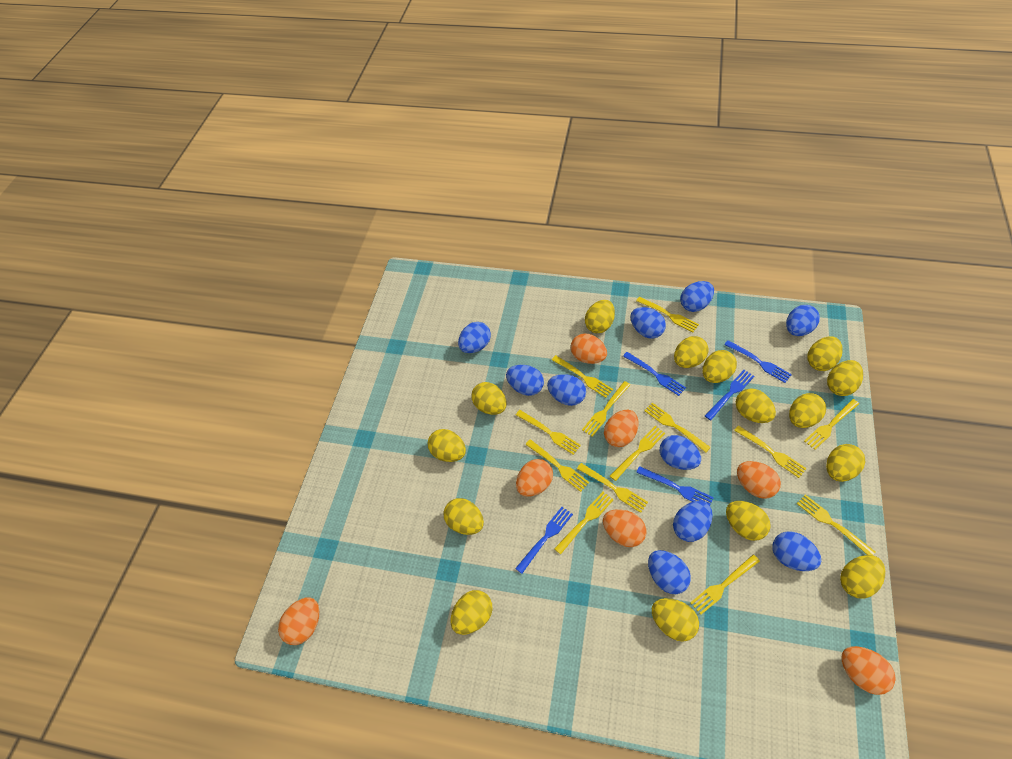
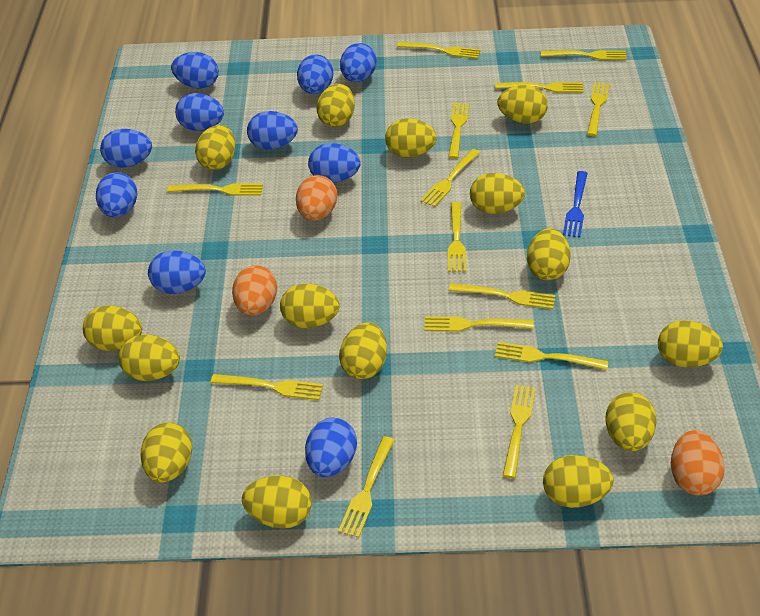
blue fork: [515,507,573,574] [623,352,686,396] [636,466,714,505] [705,370,754,420] [724,340,792,383] = 5 -> [563,171,588,237] = 1
orange egg: [278,597,319,645] [516,459,553,497] [571,333,607,364] [603,509,646,547] [604,410,638,447] [737,461,781,499] [841,646,896,695] = 7 -> [232,265,277,316] [296,175,337,221] [671,430,725,496] = 3
yellow fork: [516,410,581,455] [525,439,589,492] [552,355,613,398] [554,492,614,554] [577,463,648,513] [582,381,630,437] [610,426,665,481] [636,297,699,332] [644,403,711,452] [690,555,760,615] [734,425,807,478] [797,495,875,555] [804,399,859,450] = 13 -> [167,184,263,196] [210,374,323,400] [338,436,394,538] [397,42,481,59] [420,149,480,207] [424,316,533,332] [448,103,469,159] [448,202,466,272] [449,283,556,309] [495,82,583,93] [495,342,608,370] [503,385,536,478] [541,50,627,60] [587,82,610,136] = 14

